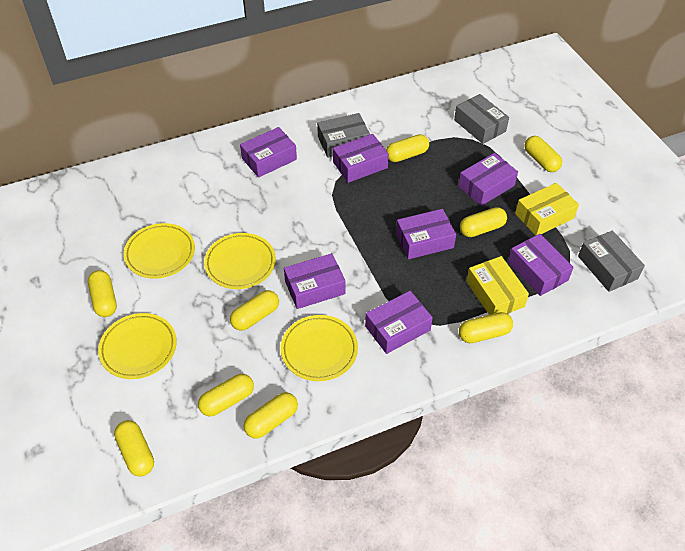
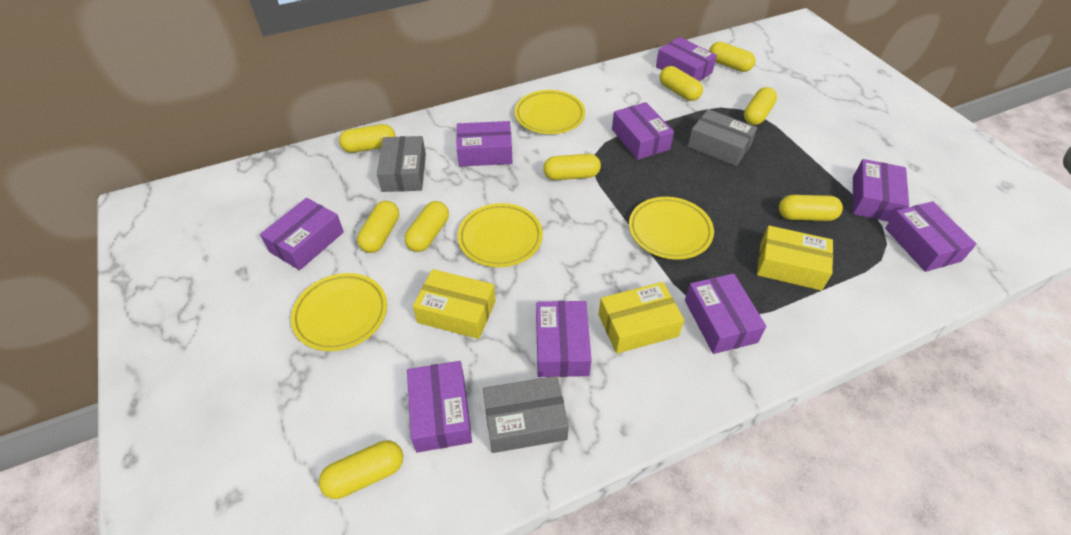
purple box: [240,127,297,178] [284,253,346,309] [333,134,389,183] [365,291,433,354] [396,209,456,259] [458,153,518,206] [508,234,574,296] = 7 -> [260,198,344,270] [407,361,472,453] [456,121,513,167] [536,301,592,377] [612,102,674,160] [656,37,717,81] [685,273,767,354] [853,159,909,222] [885,201,976,272] = 9
yellow box: [467,256,529,315] [515,183,579,236] = 2 -> [413,269,496,339] [598,282,684,354] [757,226,833,291] = 3

